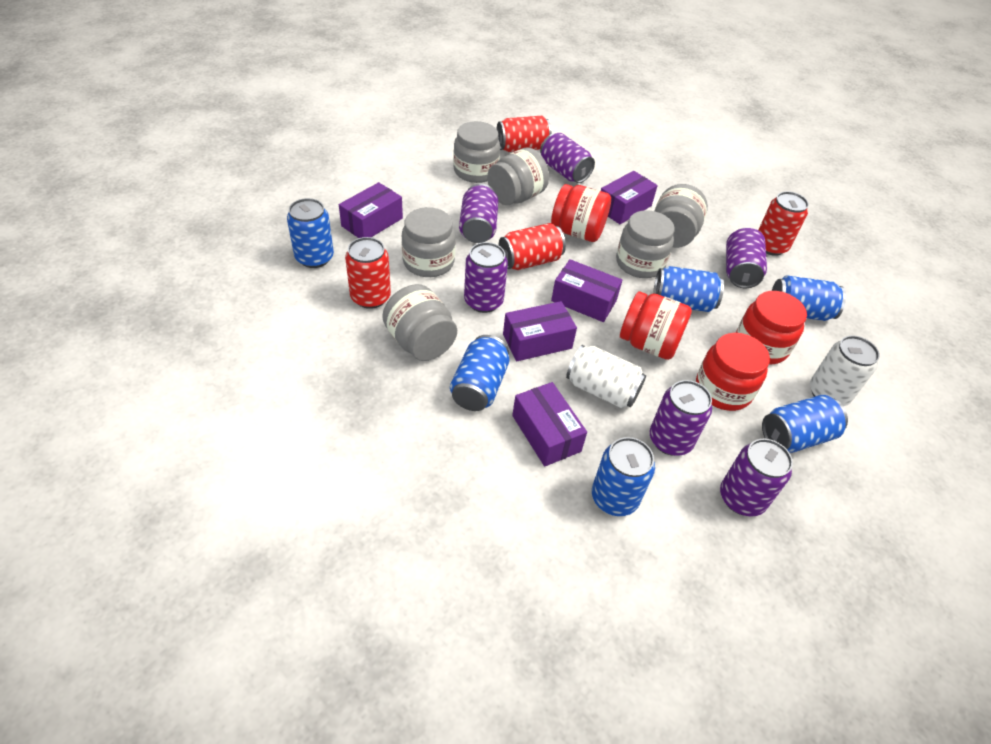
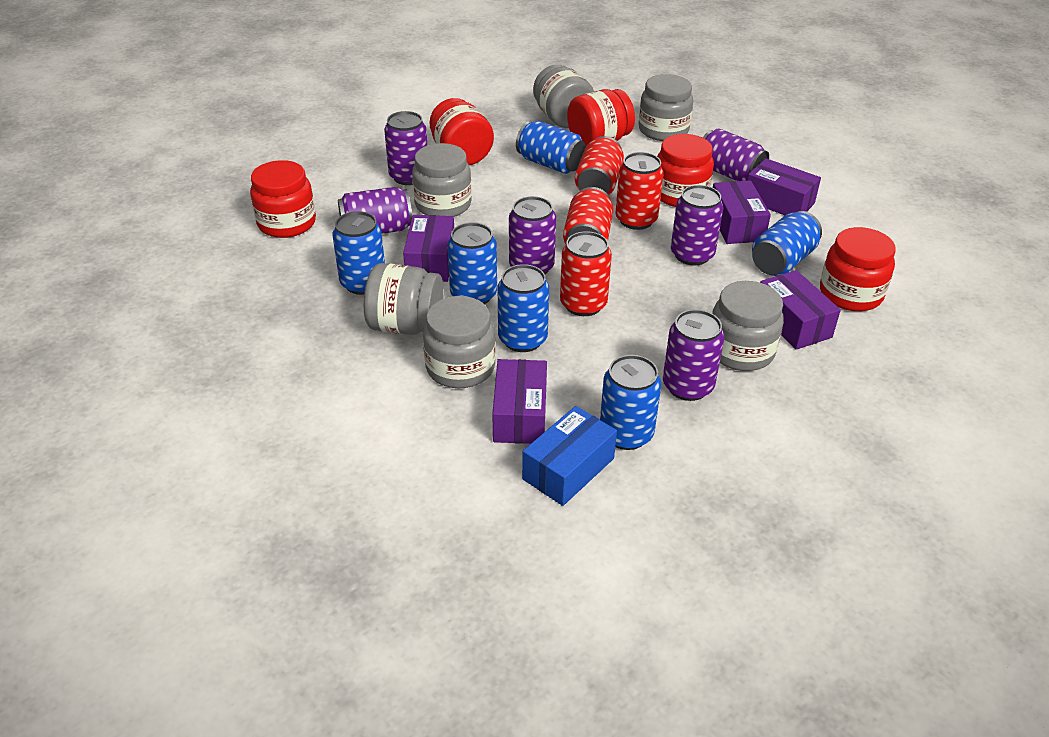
blue box: none = 0 -> [522,406,617,506] = 1
red jar: [551,184,611,242] [620,291,692,360] [696,333,770,411] [736,291,807,364] = 4 -> [250,160,316,238] [429,98,494,165] [567,89,635,146] [657,134,714,207] [820,227,896,311] = 5
white can: [566,345,646,408] [810,335,880,406] = 2 -> none = 0

